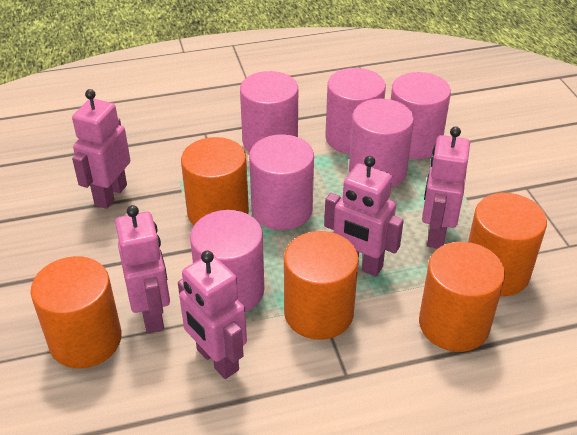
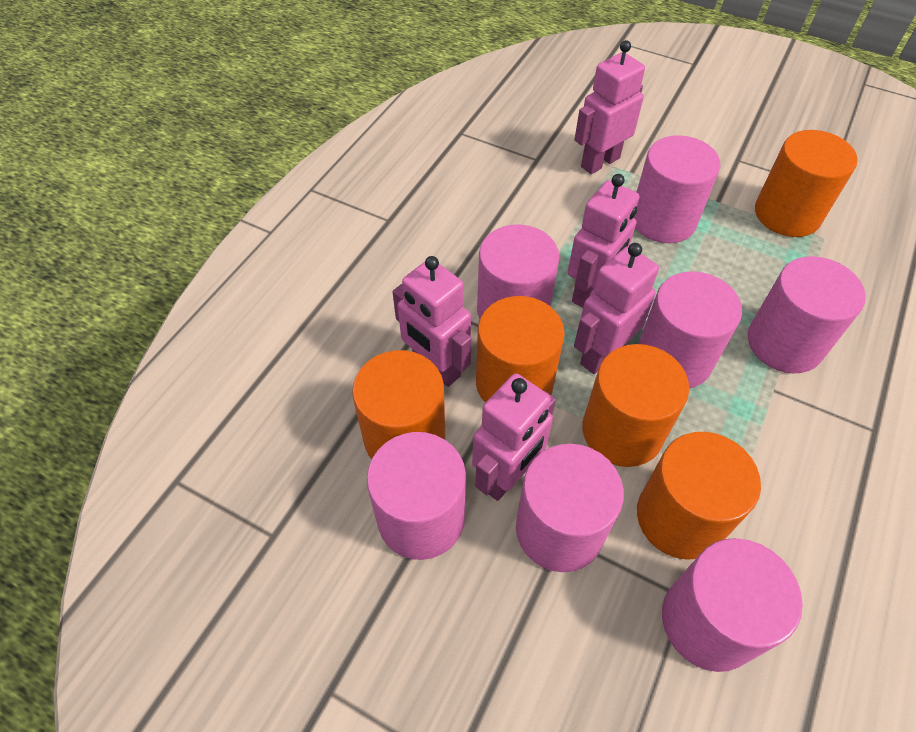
pink cylinder: [190,210,264,312] [240,71,298,152] [249,134,314,230] [325,68,386,154] [349,99,414,188] [391,72,451,159] = 6 -> [367,432,466,560] [477,225,560,319] [516,444,624,572] [634,135,720,243] [638,271,742,389] [662,538,803,672] [747,256,866,373] = 7

